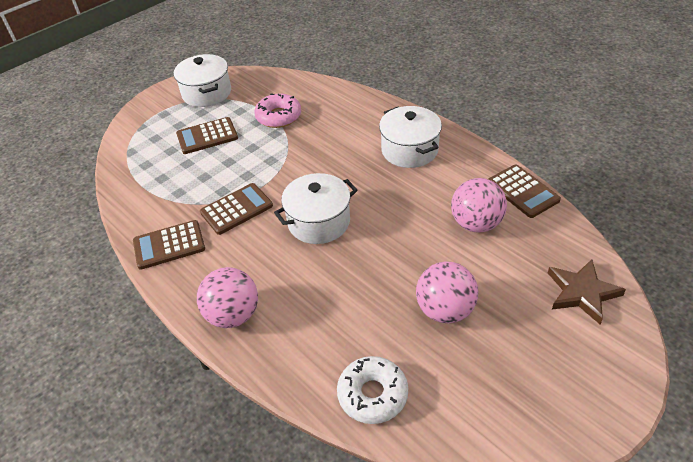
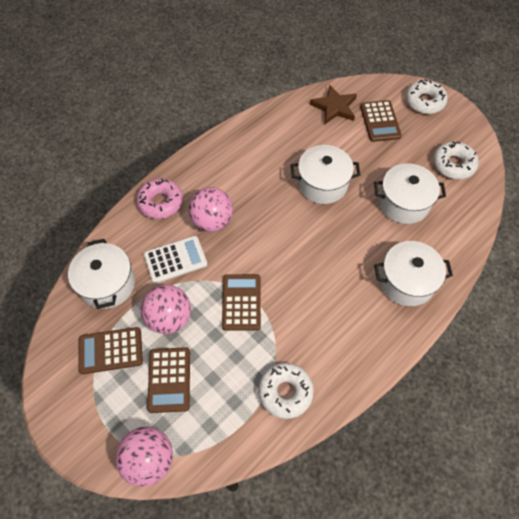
white calculator: none = 0 -> [144,236,208,284] = 1
white donut: [337,356,408,424] = 1 -> [258,363,314,419] [406,79,448,114] [433,141,479,179] = 3
white pot: [174,54,231,107] [274,173,358,244] [379,106,442,168] = 3 -> [68,239,135,309] [291,145,360,204] [374,163,446,224] [374,241,453,306] = 4

